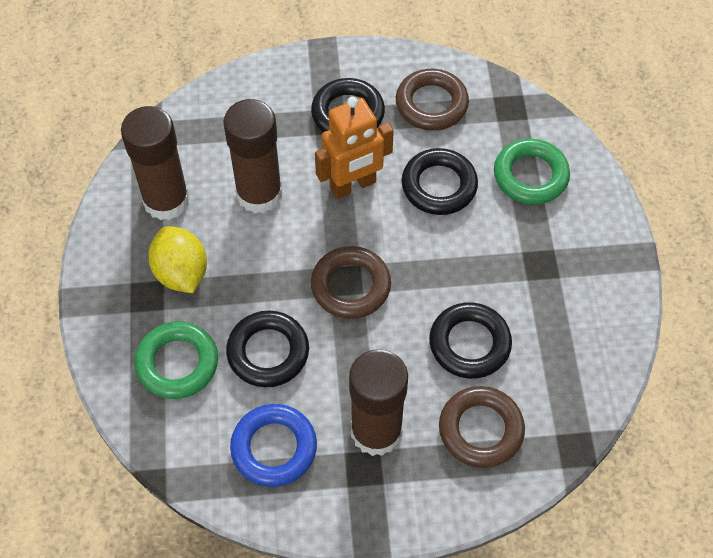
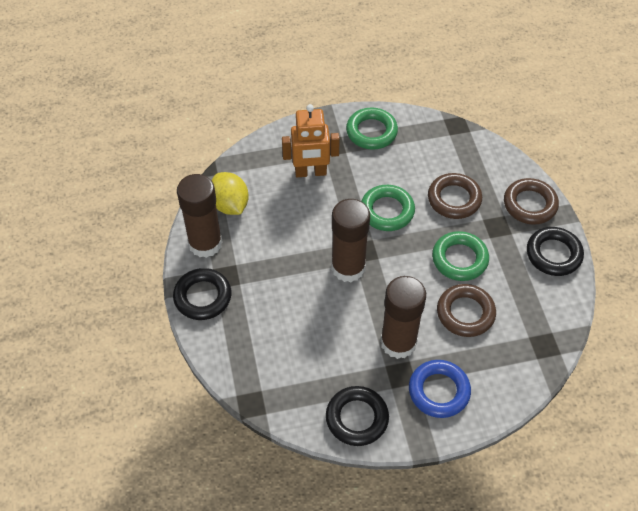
black ring: [226,311,309,387] [311,78,385,132] [401,148,478,215] [429,302,512,379] = 4 -> [173,268,231,320] [326,386,389,446] [527,227,584,276] = 3
green ring: [134,321,218,399] [494,138,570,205] = 2 -> [346,108,398,150] [361,185,415,231] [432,231,489,281] = 3

